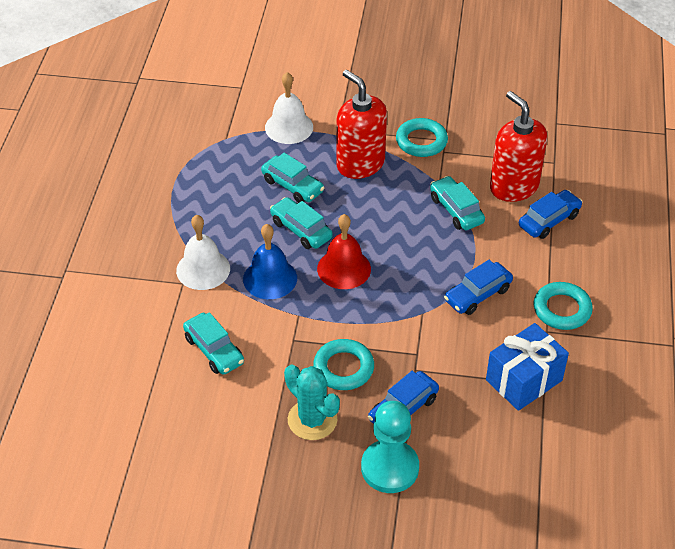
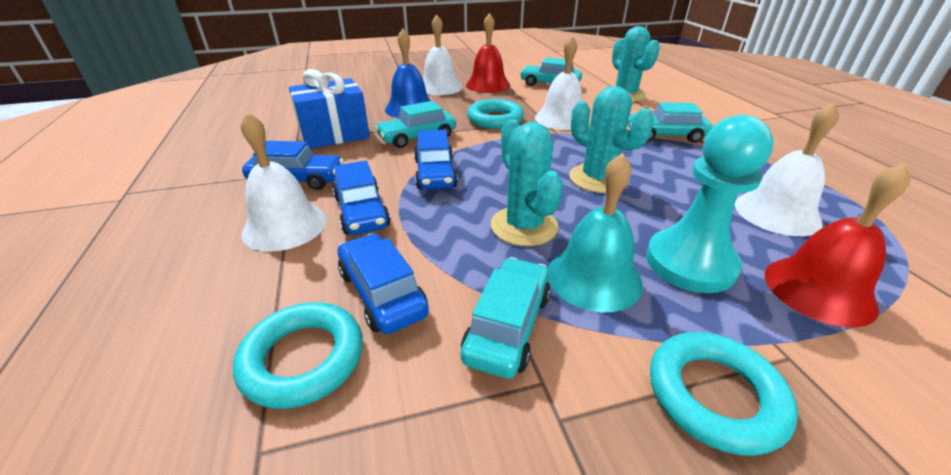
blue car: [368,371,439,424] [444,260,513,315] [519,190,583,239] = 3 -> [242,141,344,190] [332,161,391,235] [338,233,429,334] [414,130,458,190] = 4
red bell: [317,214,371,289] = 1 -> [466,13,510,93] [765,163,910,327] = 2
red soap dispenser: [337,70,387,179] [490,91,547,202] = 2 -> none = 0
turquoise bell: none = 0 -> [548,153,643,312] = 1
turquoise cactus: [284,364,340,440] = 1 -> [491,119,563,246] [569,86,654,193] [612,26,660,101] = 3
white bell: [176,215,230,290] [265,72,313,144] = 2 -> [241,112,327,252] [423,14,463,95] [535,36,582,130] [735,102,839,236] = 4

